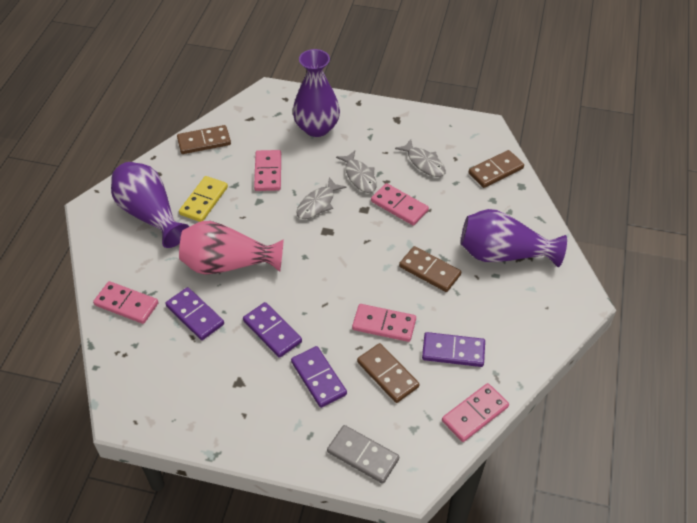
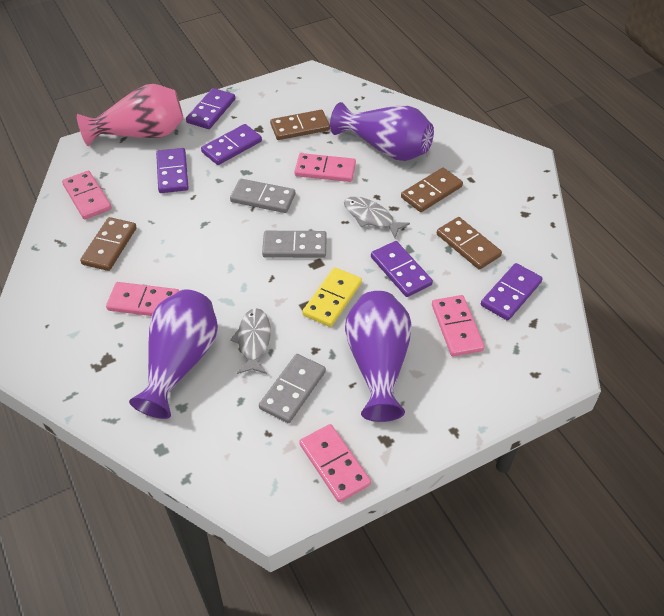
grey domino: [327,425,399,484] = 1 -> [230,179,295,213] [259,354,326,423] [262,231,327,258] = 3
grey fish: [297,177,347,219] [336,151,377,193] [395,139,445,177] = 3 -> [230,308,271,374] [344,196,410,238] = 2
purple domino: [165,287,224,340] [243,302,302,358] [291,346,347,408] [422,332,485,367] = 4 -> [156,148,189,193] [186,88,235,129] [201,124,262,165] [371,241,433,297] [481,263,543,321] = 5

